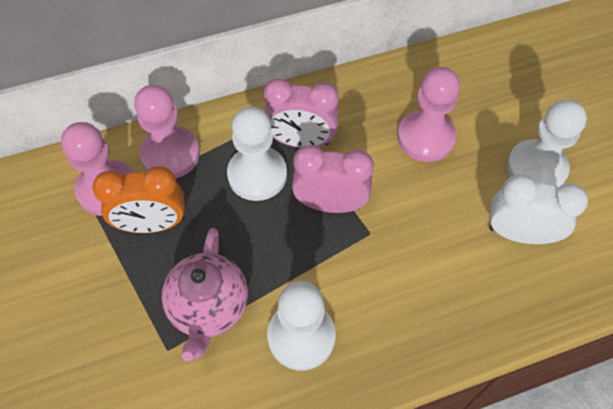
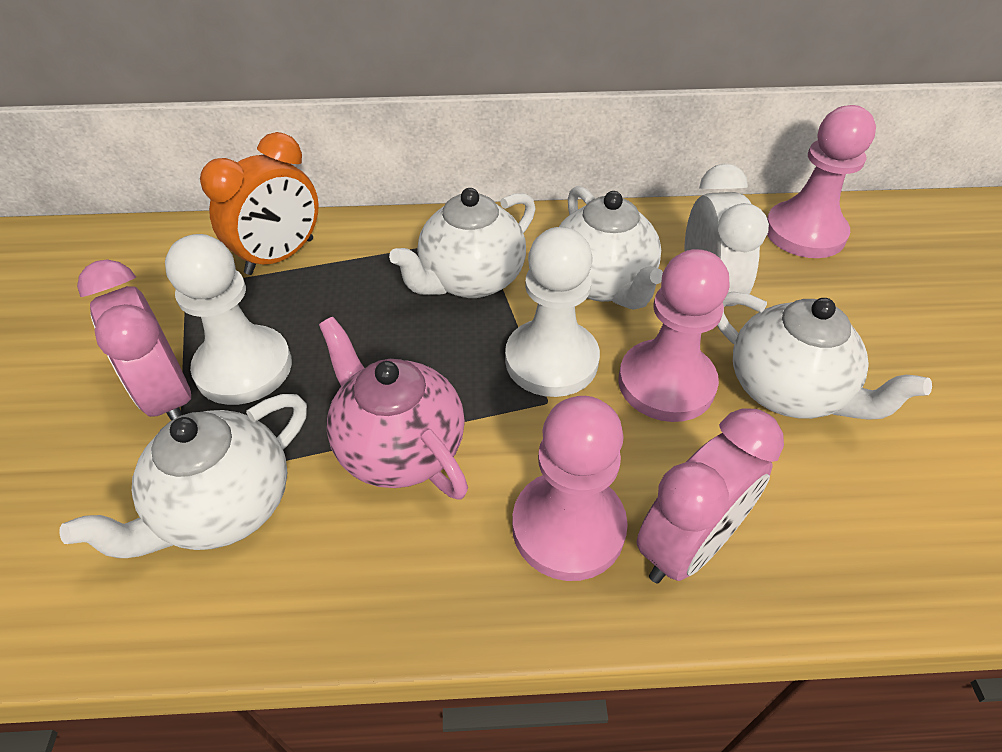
white pawn: [227,107,287,201] [267,281,336,371] [507,100,587,187] = 3 -> [165,234,292,405] [505,227,600,397] = 2
white teapot: none = 0 -> [59,394,307,558] [389,188,536,298] [559,186,663,310] [717,291,932,420] = 4

